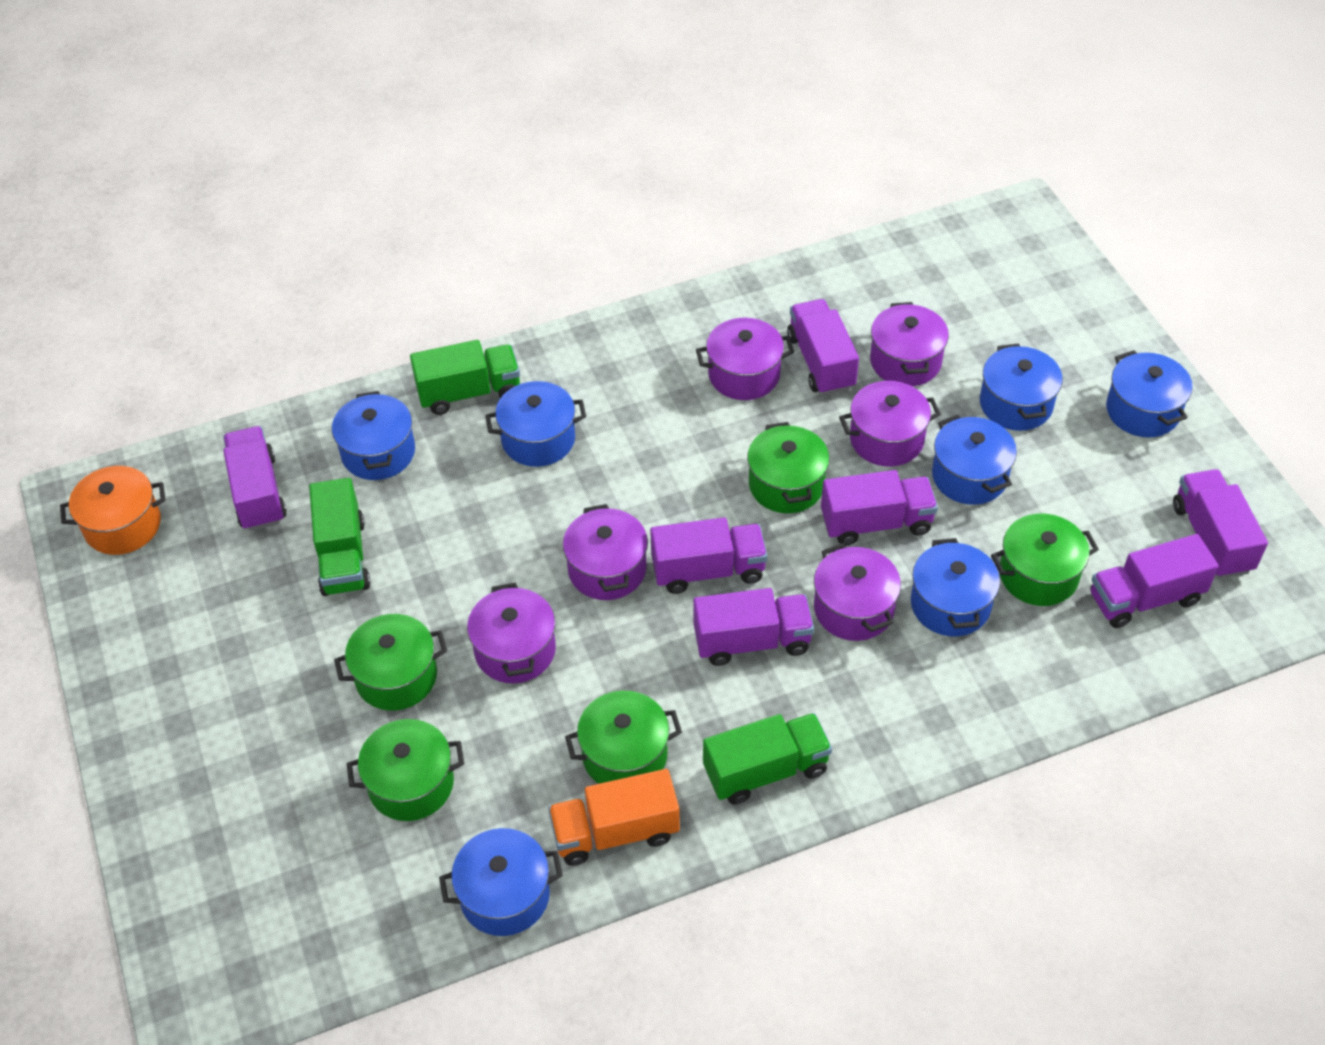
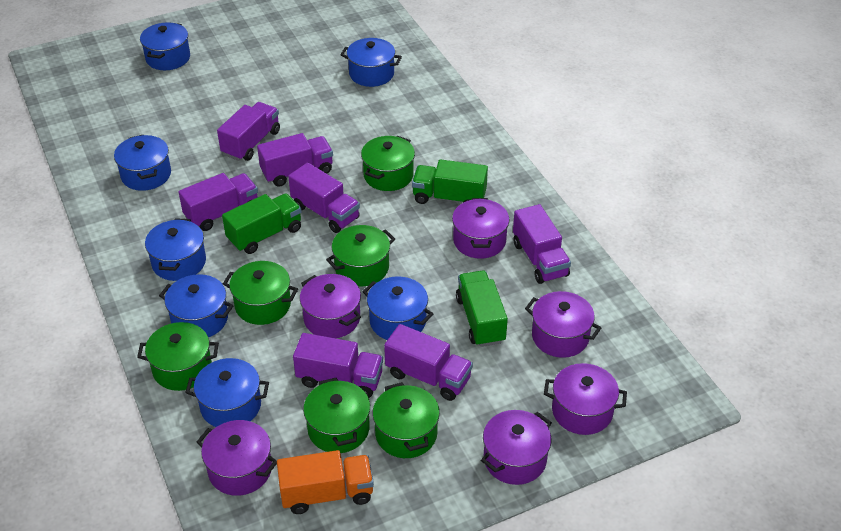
green pot: [334,614,447,711] [347,719,464,821] [565,691,682,784] [747,422,830,513] [991,514,1099,606] = 5 -> [137,322,219,391] [223,261,298,325] [303,378,370,453] [326,225,395,286] [361,136,415,191] [373,382,440,458] = 6
orange pot: [60,466,166,555] = 1 -> none = 0

